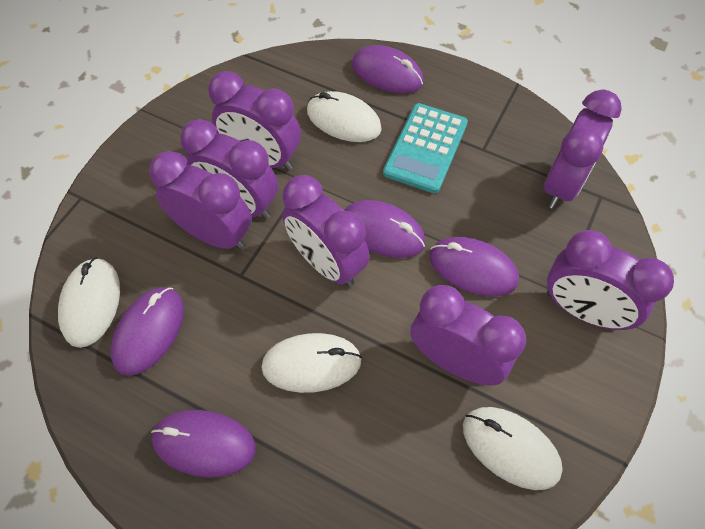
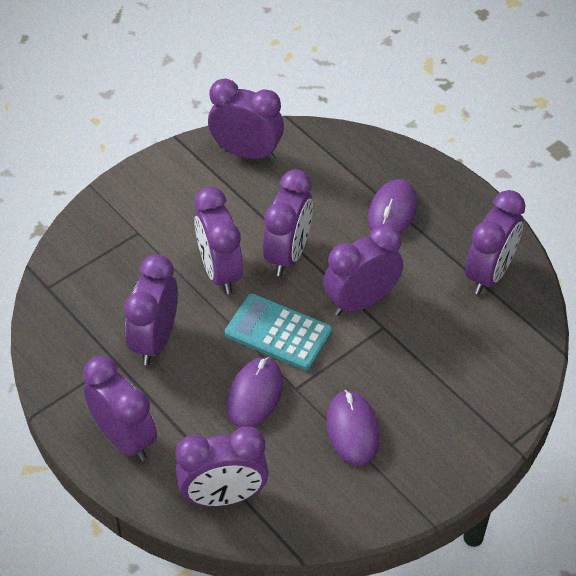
purple clock: [149,151,252,250] [180,119,278,219] [208,71,301,170] [282,175,370,287] [410,285,526,386] [544,90,622,209] [547,230,674,330] = 7 -> [83,356,157,461] [124,254,178,365] [176,427,269,507] [194,187,243,294] [208,79,284,161] [263,169,313,276] [324,224,403,316] [465,190,526,295] = 8
purple mouse: [110,287,184,376] [151,410,256,478] [344,200,426,258] [352,45,424,94] [429,237,519,296] = 5 -> [227,357,283,428] [326,390,380,466] [367,179,417,234] = 3
white mouse: [58,258,120,348] [261,333,362,393] [307,91,382,142] [463,407,563,490] = 4 -> none = 0

